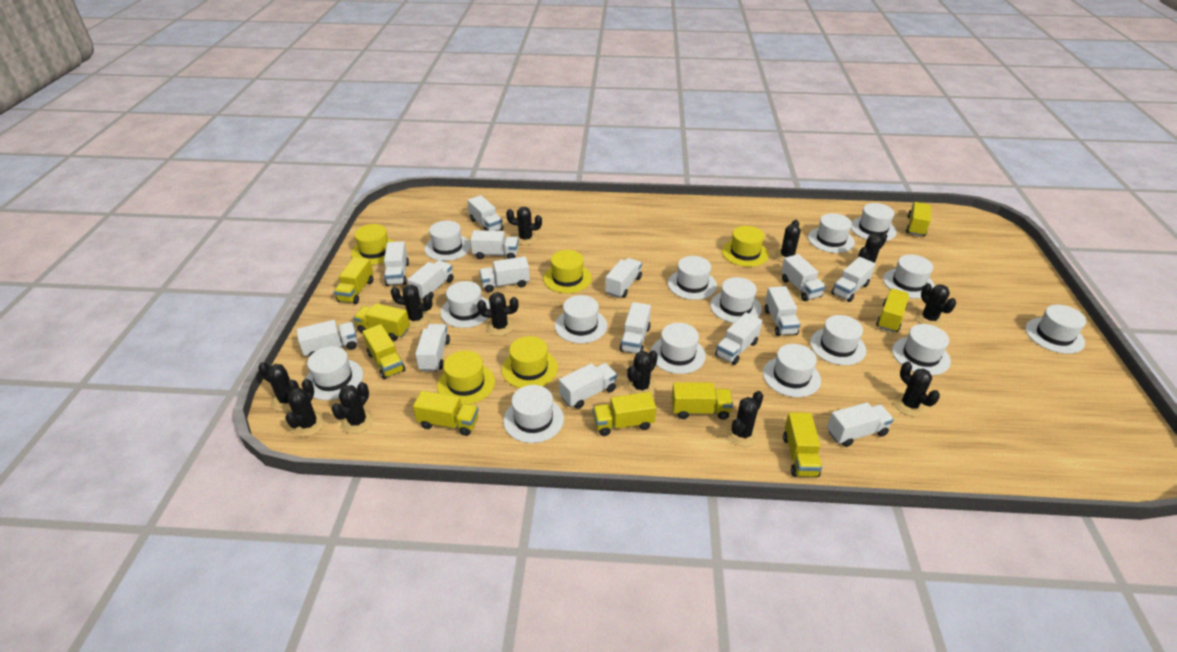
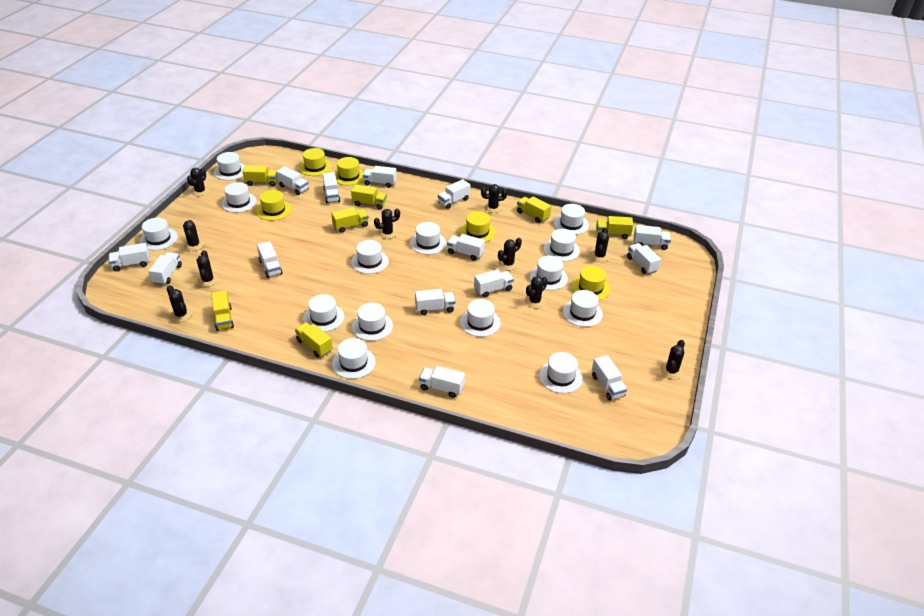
black cactus: [258,362,299,412] [285,379,325,437] [331,382,374,434] [391,284,433,328] [477,292,518,336] [506,207,542,245] [626,350,658,395] [726,391,763,447] [775,220,800,262] [858,232,887,274] [894,362,940,417] [915,283,956,327] = 12 -> [167,285,192,322] [183,220,204,251] [187,168,210,196] [197,250,219,287] [374,209,400,239] [481,184,507,213] [498,238,522,270] [525,276,548,308] [590,228,610,262] [660,340,685,379] = 10
white hat: [305,346,363,400] [424,220,471,261] [440,281,490,328] [503,385,564,443] [555,295,607,343] [650,323,706,374] [668,256,717,300] [710,277,762,323] [763,344,821,397] [808,213,855,253] [810,315,866,365] [851,203,897,241] [883,254,935,298] [892,324,951,375] [1025,304,1086,354] = 15 -> [139,218,178,250] [214,152,245,180] [221,182,257,213] [303,294,344,332] [332,338,375,379] [351,240,389,274] [352,303,393,341] [410,222,446,254] [460,299,501,337] [530,256,568,290] [539,352,583,393] [543,229,580,262] [554,204,589,235] [563,290,603,327] = 14
white truck: [297,320,358,357] [384,241,409,286] [407,260,454,301] [415,324,450,372] [467,195,503,231] [470,230,519,259] [479,256,530,293] [559,363,617,409] [605,258,642,298] [620,302,651,354] [715,312,762,365] [765,286,800,336] [781,254,826,301] [827,402,894,447] [831,257,875,302] = 15 -> [109,243,150,272] [149,252,182,285] [257,241,283,278] [276,166,309,195] [323,172,340,203] [363,166,397,188] [415,289,456,315] [419,366,465,398] [438,179,471,209] [447,234,485,261] [474,269,514,297] [592,355,627,400] [627,243,661,274] [634,225,671,250] = 14
yellow truck: [334,257,373,304] [353,303,410,341] [362,324,405,379] [413,391,479,436] [593,392,656,436] [671,382,733,420] [783,412,822,477] [876,289,909,332] [906,202,931,236] = 9 -> [211,290,234,331] [242,165,277,187] [295,322,333,357] [331,207,369,233] [351,184,387,210] [517,197,551,223] [596,216,633,239] = 7

